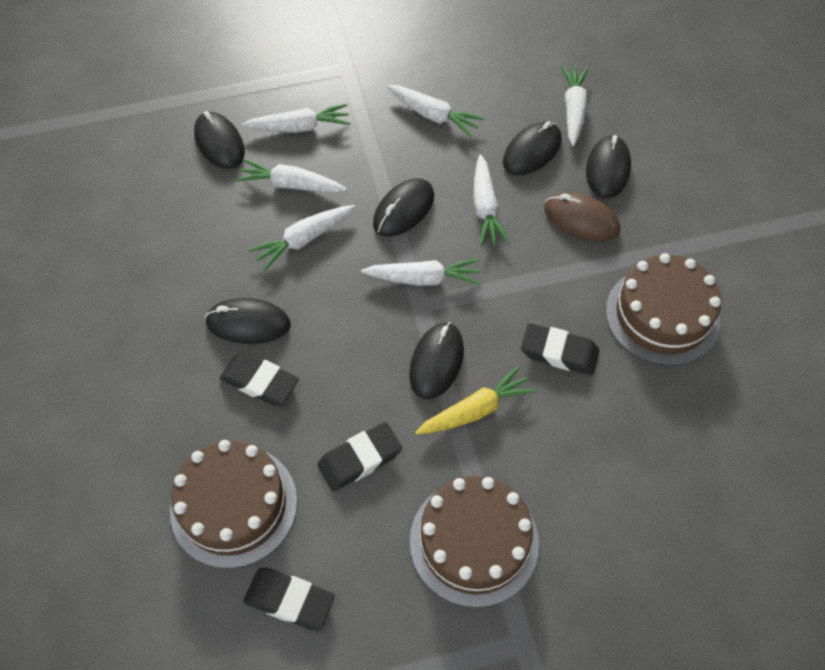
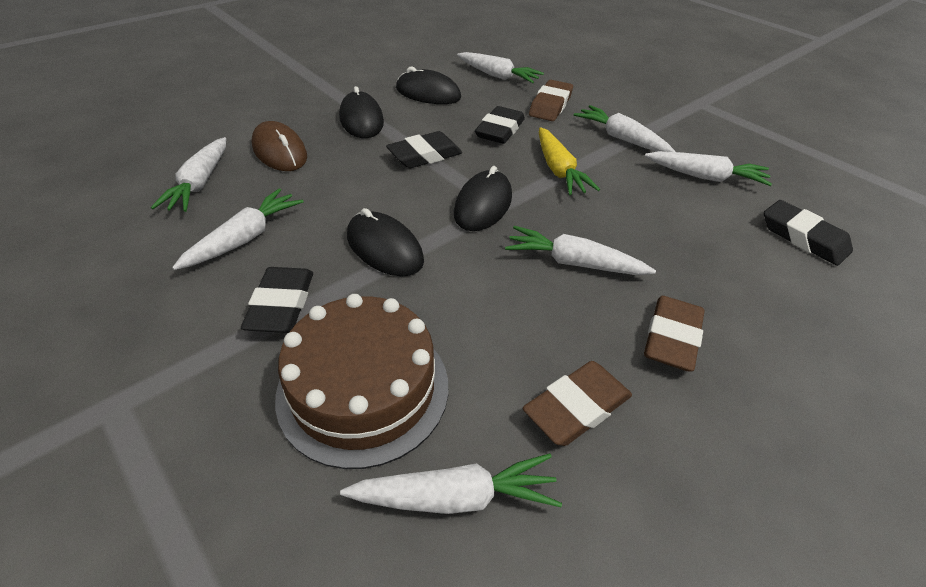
black mouse: [194,111,245,169] [205,298,291,344] [373,178,434,237] [409,322,464,399] [503,121,562,175] [586,135,631,198] = 6 -> [339,86,384,138] [347,208,424,276] [396,67,461,104] [454,166,512,231] = 4
brown cake: [170,440,297,568] [410,476,539,608] [606,253,721,366] = 3 -> [275,294,448,469] = 1
brown eraser: none = 0 -> [523,361,632,446] [529,80,573,121] [644,296,705,372] = 3

